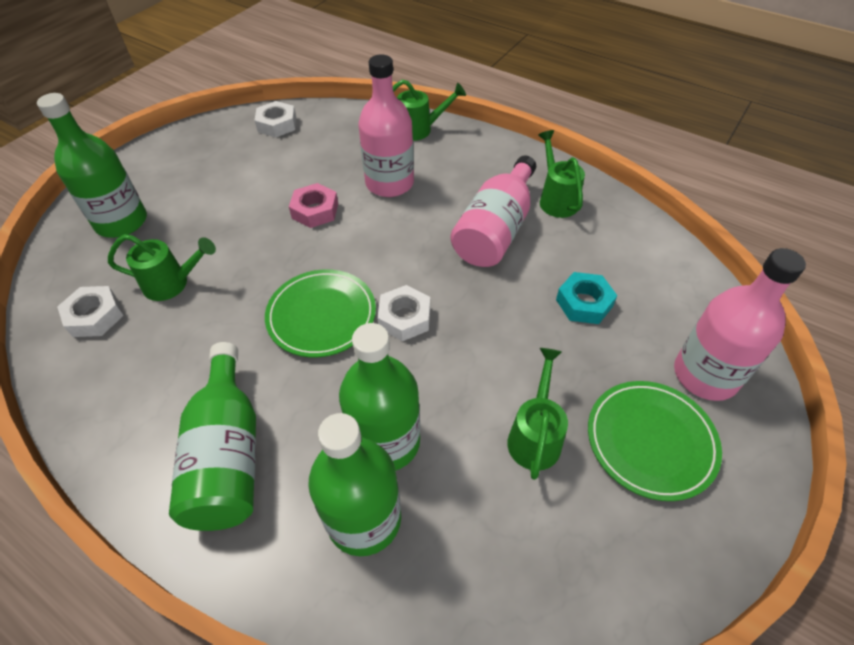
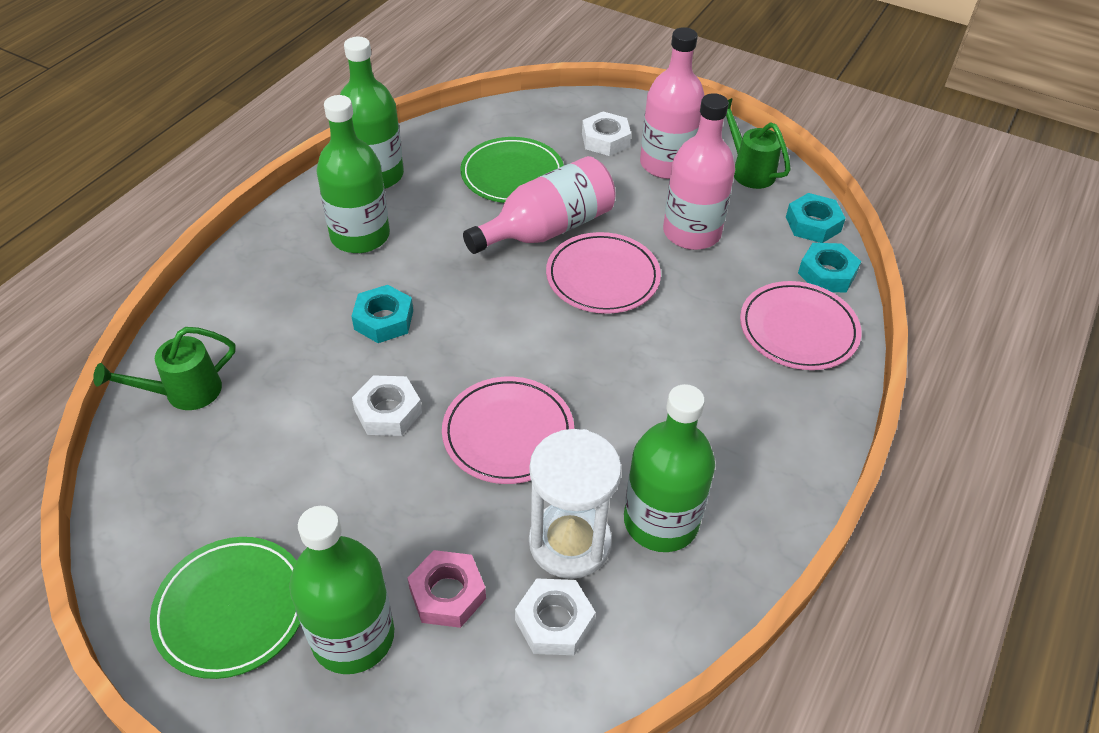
green watering can: [108,234,216,301] [393,80,466,141] [507,348,568,480] [538,130,585,218] = 4 -> [93,327,236,410] [726,98,791,189] = 2
pink plate: none = 0 -> [442,377,574,484] [546,232,661,314] [740,281,862,370] = 3
turquoise nut: [556,272,617,324] = 1 -> [351,285,413,343] [786,193,846,243] [798,243,861,293] = 3
white hourglass: none = 0 -> [529,429,622,579] = 1

